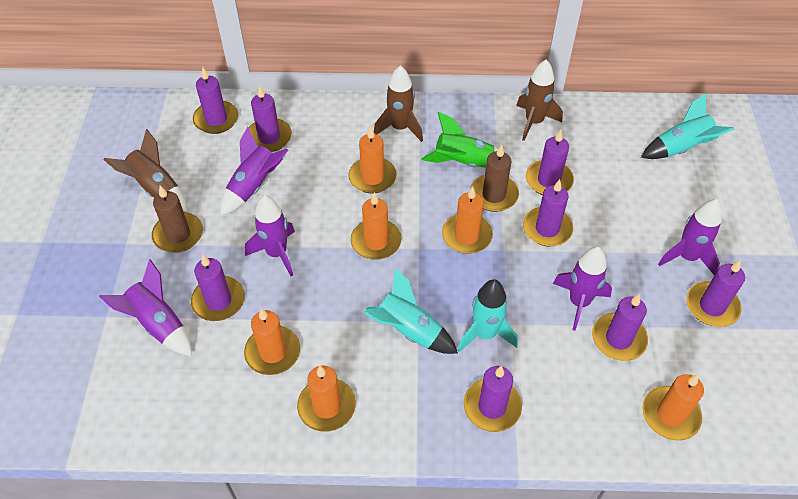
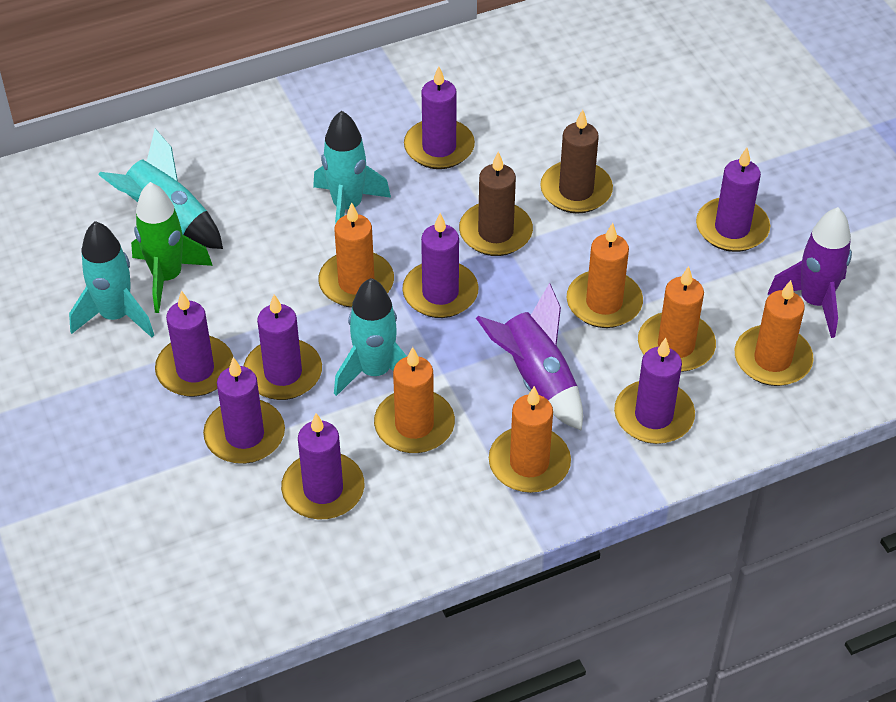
brown rocket: [103,129,187,212] [374,66,423,142] [516,60,563,141] = 3 -> none = 0
purple rocket: [99,259,192,356] [220,127,288,215] [245,195,295,276] [553,247,612,331] [658,199,722,275] = 5 -> [476,283,583,431] [768,207,852,338] = 2
turquoise rocket: [364,268,458,354] [457,279,518,353] [641,93,734,159] = 3 -> [69,221,154,338] [98,129,223,249] [313,111,391,224] [334,278,407,396] = 4

